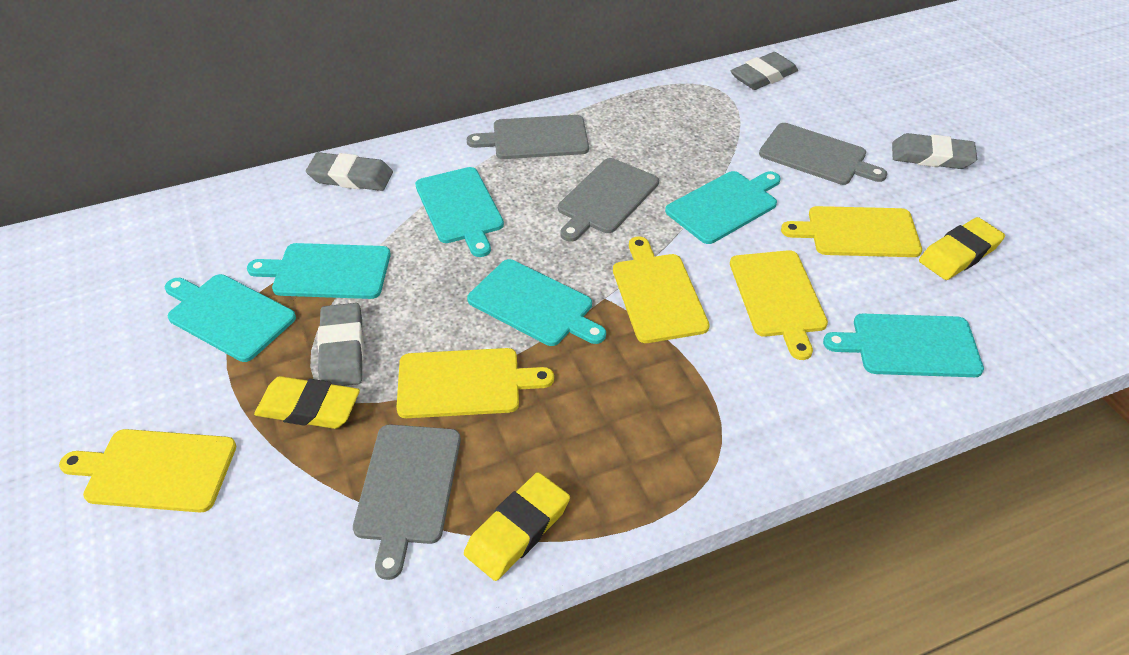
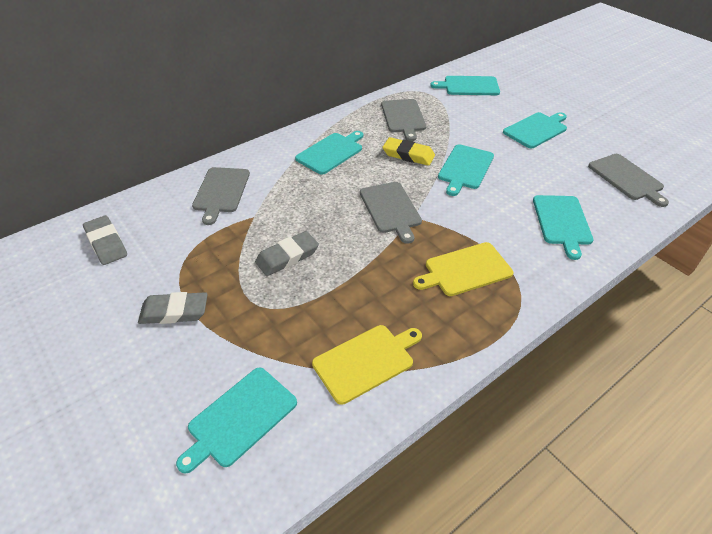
grey eraser: [306,152,393,191] [317,303,364,386] [731,52,798,90] [892,133,977,169] = 4 -> [83,215,127,265] [138,292,208,324] [255,231,319,276] = 3
yellow cutting board: [59,429,236,512] [396,348,554,418] [613,237,710,343] [730,250,828,360] [781,206,922,257] = 5 -> [312,325,422,405] [413,242,513,296] = 2
yellow eraser: [254,376,360,429] [464,472,570,581] [919,217,1005,280] = 3 -> [382,137,435,166] = 1

